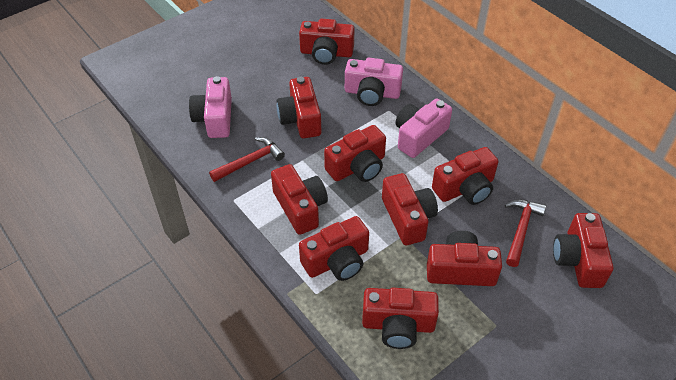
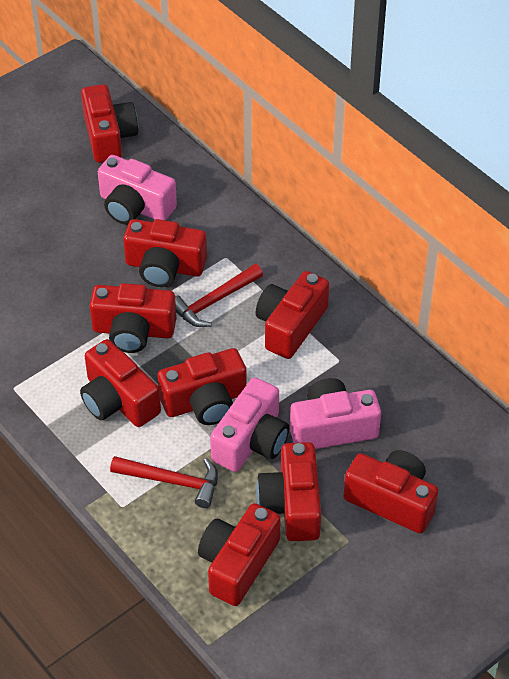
red camera: [271,164,328,235] [277,77,321,138] [299,19,354,65] [299,216,369,281] [324,125,386,182] [362,288,439,349] [382,173,438,245] [427,231,502,286] [432,147,498,205] [553,213,613,288] = 10 -> [80,339,161,427] [81,84,138,163] [89,283,176,353] [123,219,207,287] [157,348,246,425] [198,503,281,606] [255,271,329,359] [256,442,321,541] [343,450,438,534] = 9

